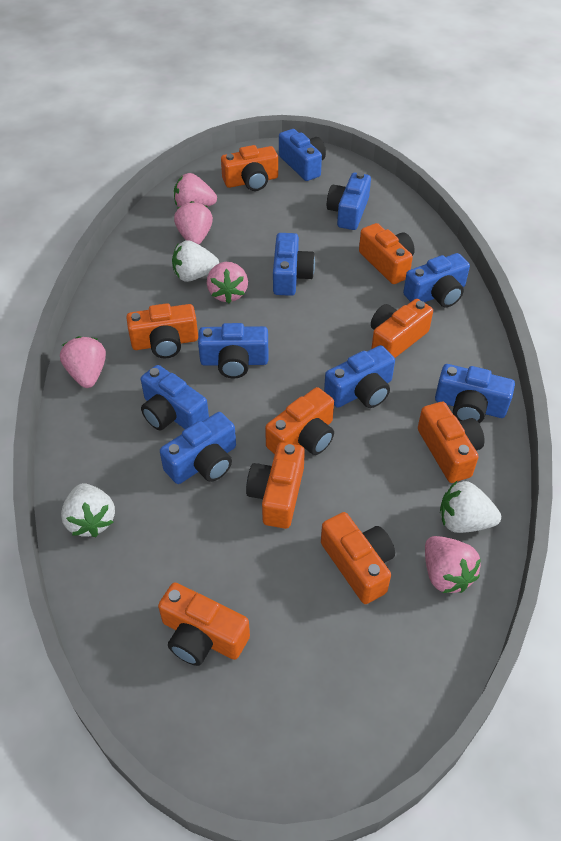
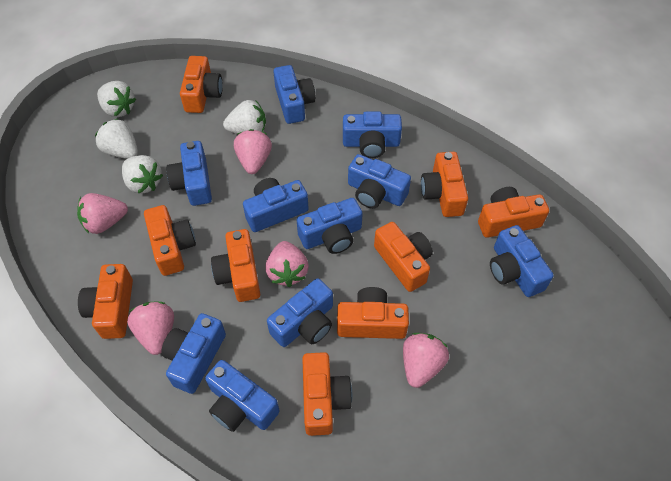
blue camera: [141,365,209,430] [160,412,236,484] [198,323,268,379] [273,233,315,296] [279,129,326,181] [324,345,395,408] [327,172,371,230] [403,253,470,307] [435,364,515,423] = 9 -> [161,313,226,394] [166,141,212,206] [205,360,280,432] [243,178,309,232] [267,278,333,347] [273,65,316,124] [297,198,363,254] [343,111,402,158] [348,154,411,209] [490,225,554,297] = 10
white strawberry: [61,483,115,537] [172,240,219,282] [440,481,501,533] = 3 -> [95,119,138,159] [97,81,136,117] [122,155,163,194] [223,100,266,134] = 4

